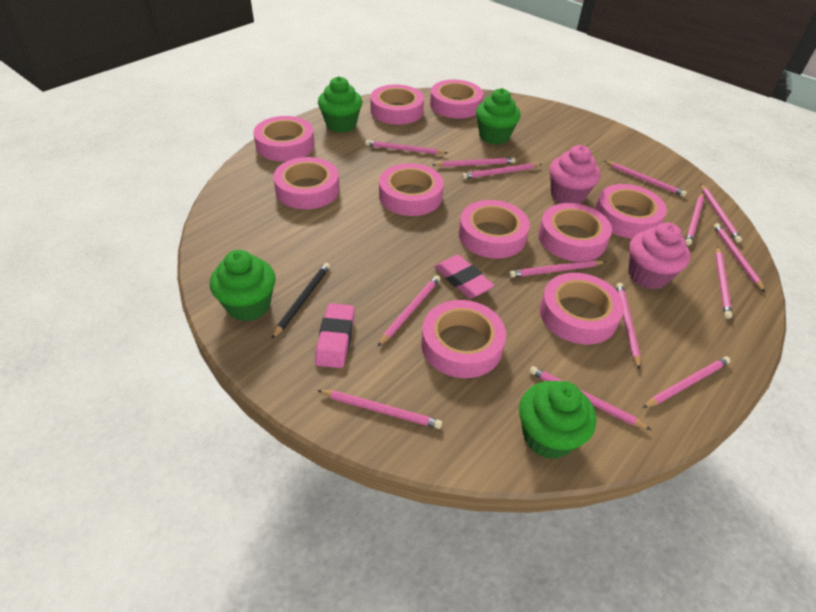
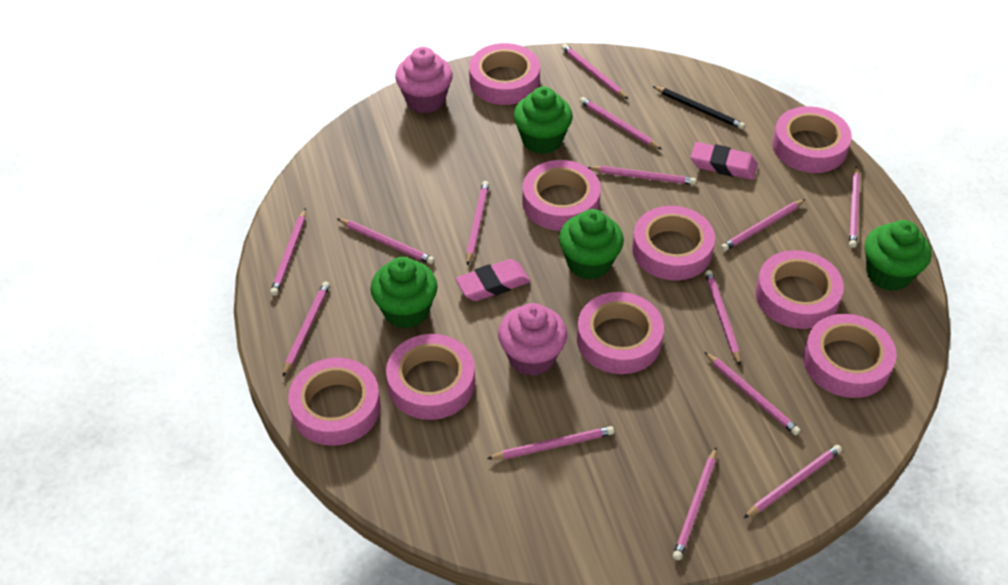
pink tape: [254,116,315,161] [273,157,339,209] [370,84,424,125] [379,163,444,216] [421,300,506,378] [430,80,483,119] [459,200,530,258] [538,203,612,262] [540,273,624,344] [595,184,667,238] = 10 -> [288,358,381,446] [386,334,475,420] [469,43,540,105] [522,160,601,231] [577,292,664,374] [632,206,715,280] [755,250,844,329] [772,106,852,173] [803,314,897,398] = 9

